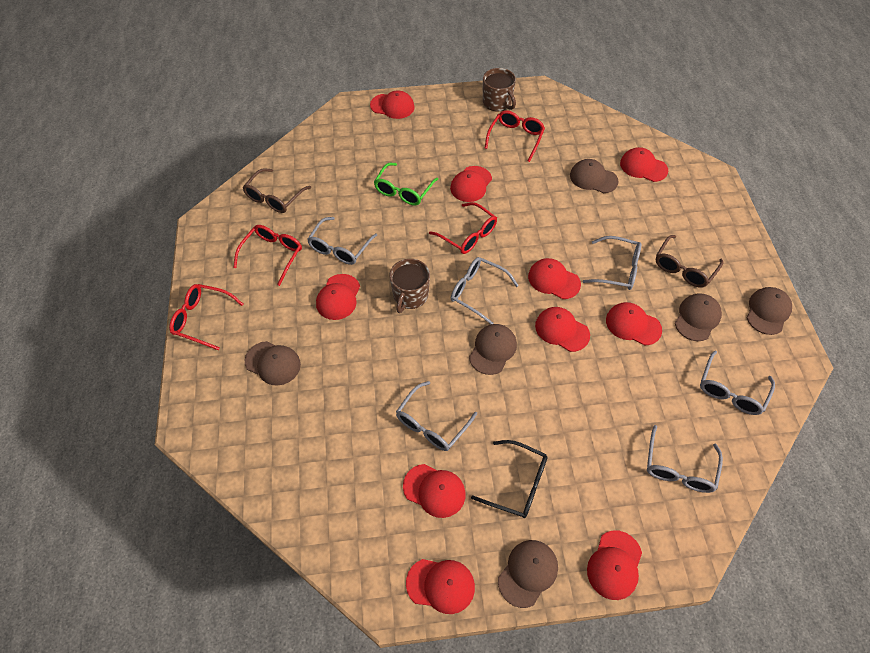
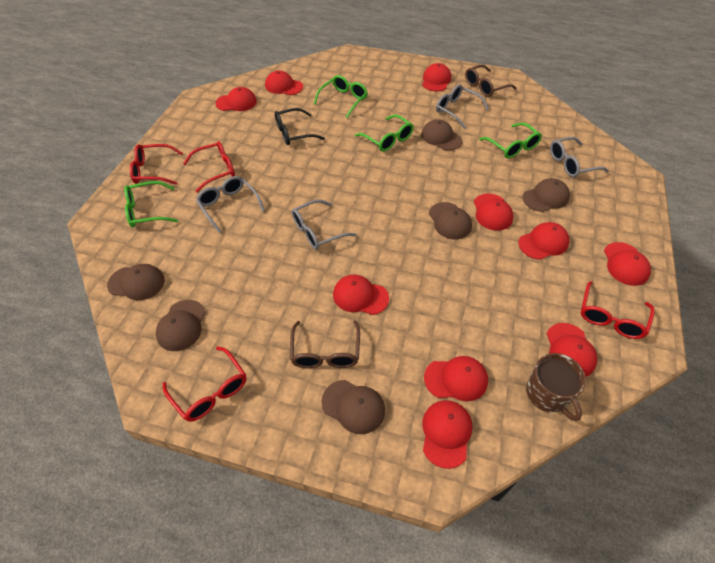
brown mug: [389,259,430,313] [483,68,516,111] = 2 -> [526,353,586,421] = 1
green glasses: [374,163,438,205] = 1 -> [124,181,178,228] [314,75,368,118] [355,115,414,151] [479,123,542,158] = 4
grey glasses: [307,217,377,265] [396,381,477,451] [451,257,519,324] [583,236,641,290] [647,425,723,493] [700,351,775,415] = 6 -> [196,176,265,233] [292,200,357,250] [436,84,489,129] [550,137,609,177] = 4

